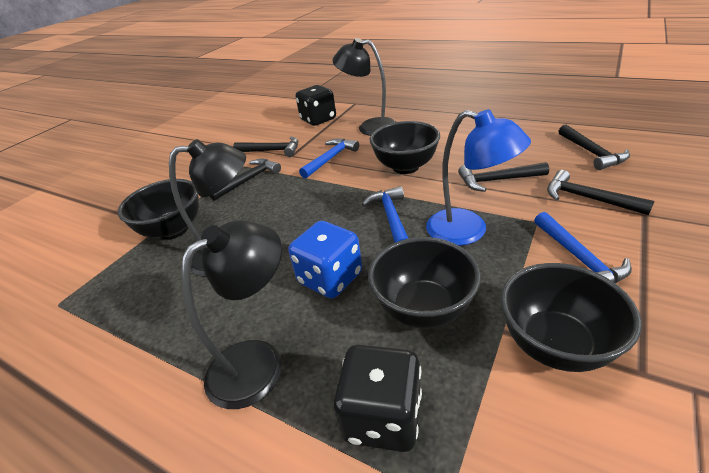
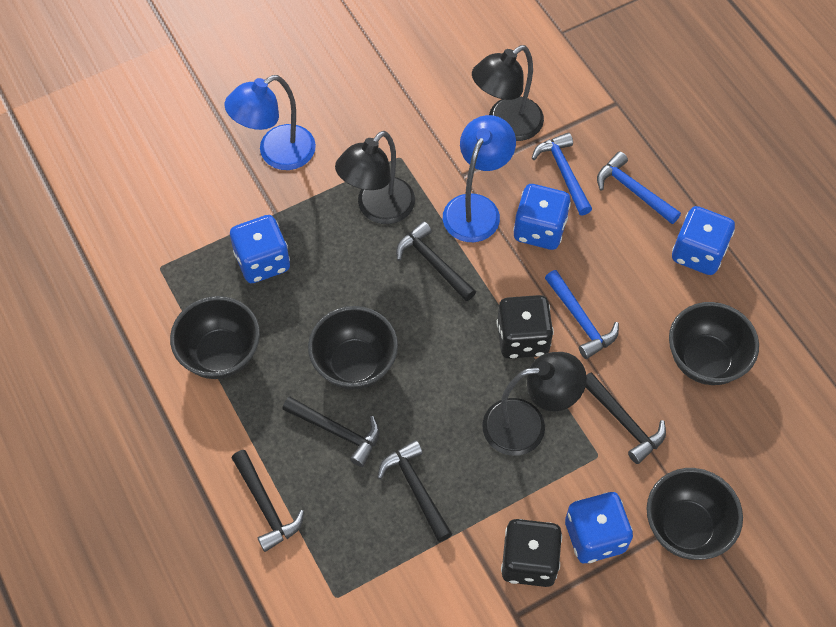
blue dice: [288,221,362,298] = 1 -> [230,215,290,283] [513,184,571,250] [565,492,633,563] [672,206,735,275] = 4
blue lamp: [426,109,531,246] = 1 -> [225,75,316,170] [443,115,516,242] = 2

